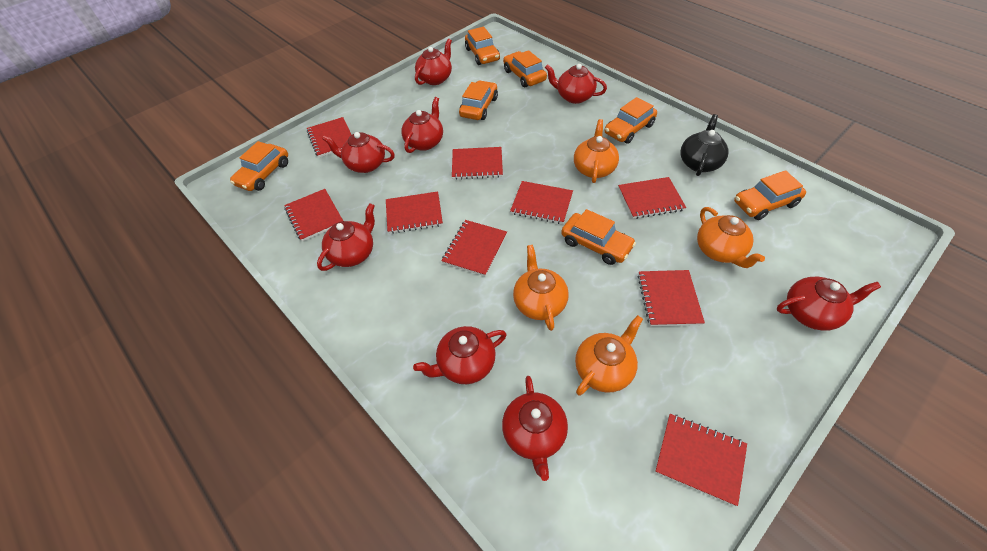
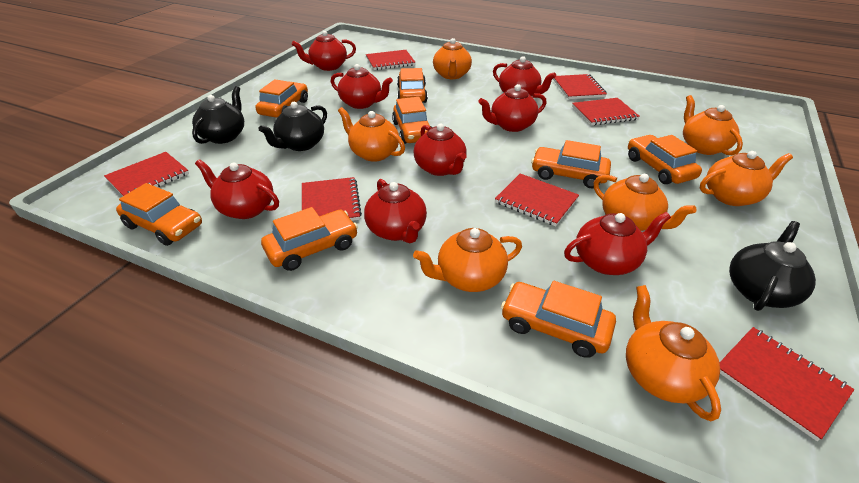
black teapot: [680,114,728,176] = 1 -> [192,86,244,144] [258,102,327,151] [729,221,816,311] = 3
orange car: [230,141,288,191] [459,80,498,120] [465,27,500,65] [503,50,547,87] [561,209,636,265] [604,97,657,144] [734,170,806,220] = 7 -> [116,183,202,246] [255,79,308,117] [261,207,358,271] [392,97,432,144] [397,68,428,103] [501,281,616,358] [531,140,611,188] [628,135,702,184] = 8
orange teapot: [513,245,569,331] [574,119,619,183] [575,315,643,396] [697,207,765,268] = 4 -> [338,107,405,162] [413,228,522,292] [433,38,472,79] [594,174,696,231] [626,285,721,421] [683,95,743,155] [700,151,793,206] = 7
red notebook: [284,189,343,241] [307,117,351,157] [386,191,443,234] [442,220,507,276] [452,147,503,180] [510,181,573,224] [618,177,686,219] [638,270,705,326] [655,414,747,506] = 9 -> [104,152,189,196] [302,177,362,221] [366,50,415,70] [495,173,579,226] [553,74,607,99] [572,98,640,125] [719,327,854,441] = 7

